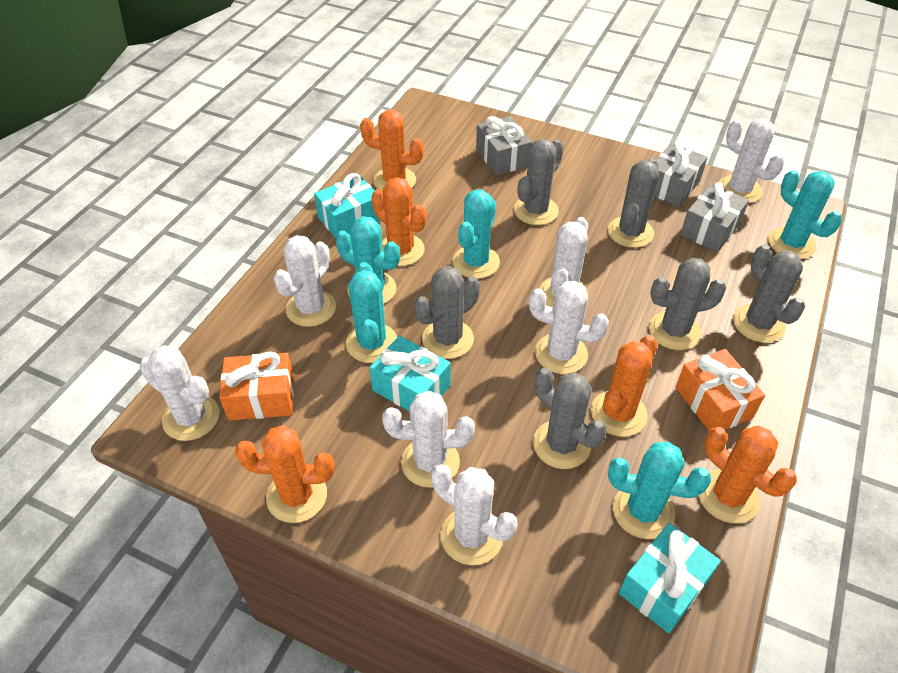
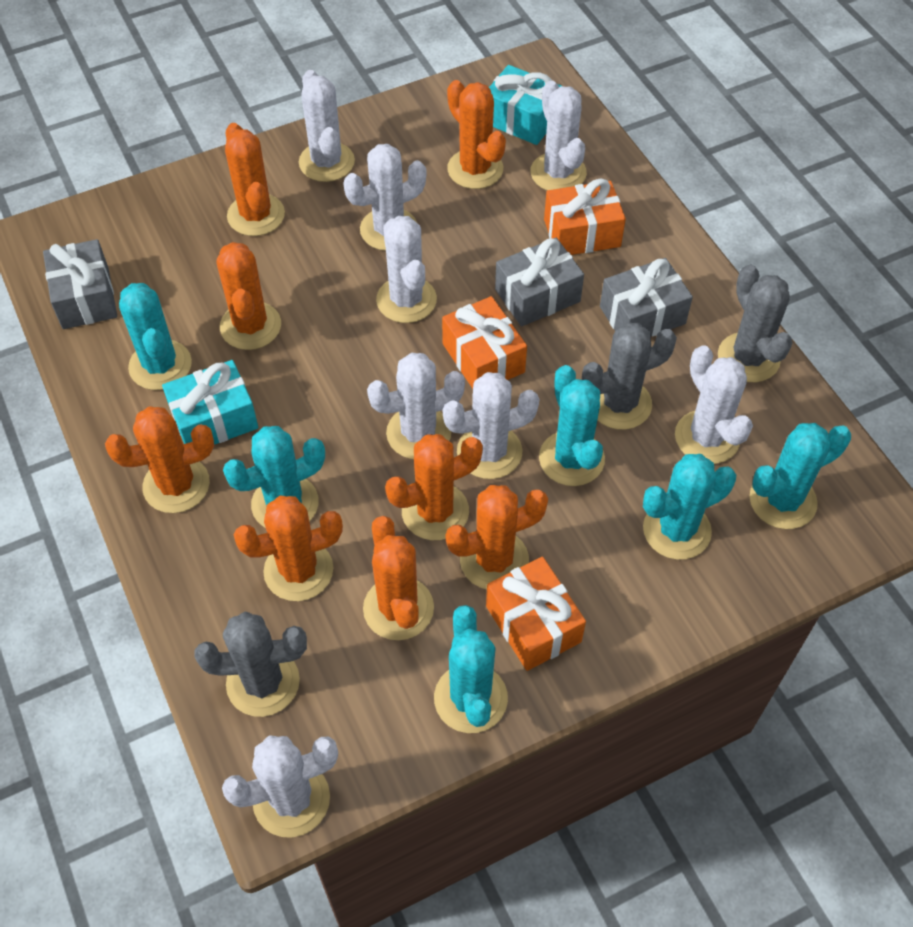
grey cactus: [414,266,480,359] [514,139,564,225] [533,368,607,469] [608,158,659,248] [649,258,727,350] [733,244,806,343] = 6 -> [194,611,307,717] [582,323,677,430] [718,265,792,382] = 3
orange cactus: [235,425,334,523] [360,110,424,191] [371,177,426,266] [591,335,658,437] [699,426,797,523] = 5 -> [105,406,214,513] [217,242,281,350] [225,123,285,236] [234,496,343,601] [363,516,434,640] [385,434,483,540] [446,485,548,590] [447,80,506,189] = 8
orange gift: [219,352,294,420] [676,349,765,431] = 2 -> [442,296,527,389] [486,557,586,671] [544,178,626,255] = 3
turquoise cactus: [336,216,400,304] [346,262,397,363] [452,190,500,279] [608,442,711,539] [768,170,842,259] = 5 -> [119,283,192,390] [223,426,325,528] [434,605,508,733] [539,365,605,486] [643,454,736,560] [750,423,851,529] = 6
turquoise gift: [314,173,381,238] [370,336,451,412] [619,523,721,633] = 3 -> [162,360,258,445] [489,65,561,145] = 2
white cactus: [139,345,219,441] [274,235,336,327] [382,391,475,488] [431,464,517,565] [529,281,609,374] [539,217,588,307] [719,118,784,203] = 7 -> [222,736,338,838] [299,70,355,182] [343,144,426,251] [367,353,465,459] [376,216,437,323] [443,372,539,479] [530,80,587,190] [675,345,753,464] = 8

